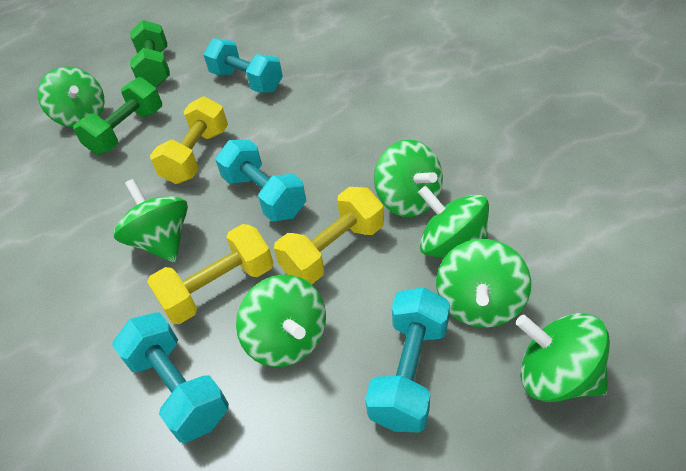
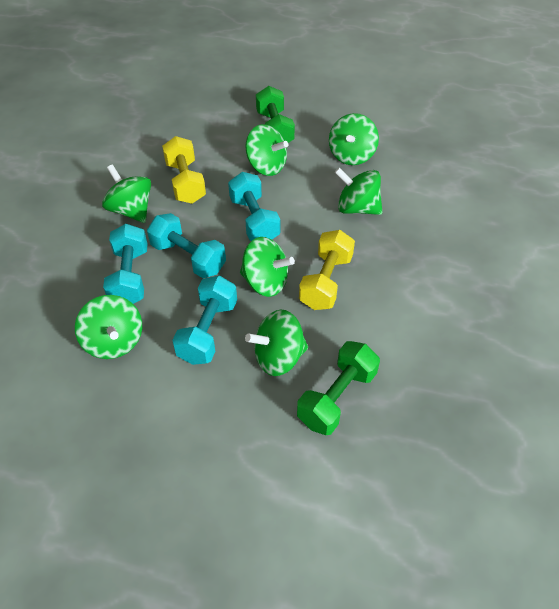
yellow dumbbell: [147,224,273,324] [150,96,228,184] [274,187,384,284] = 3 -> [162,136,206,204] [299,230,355,310] = 2

